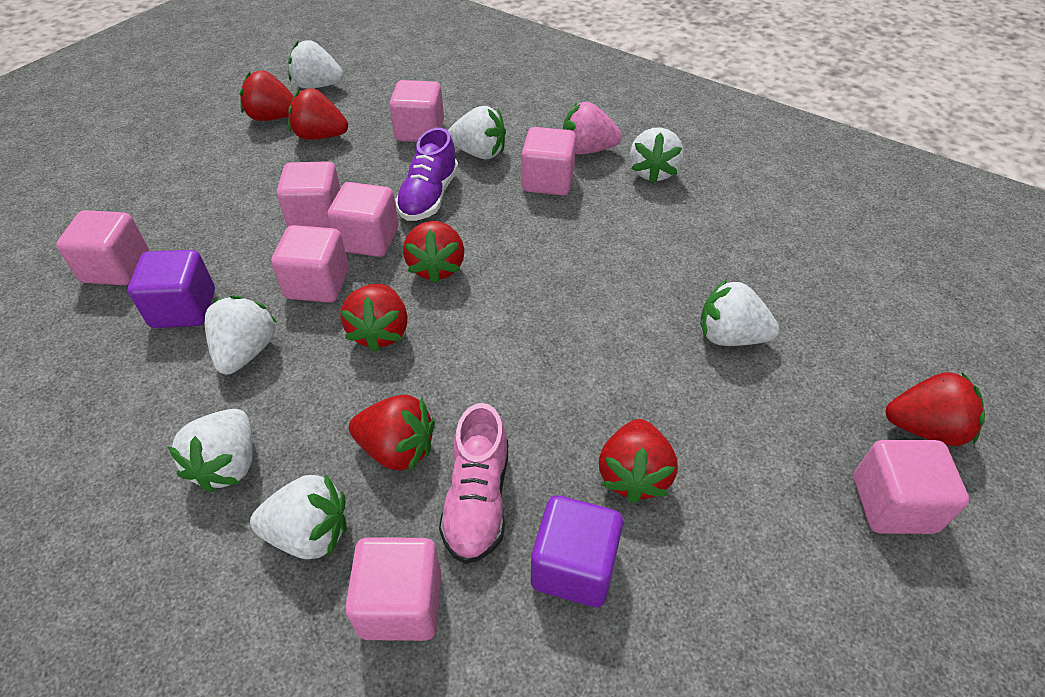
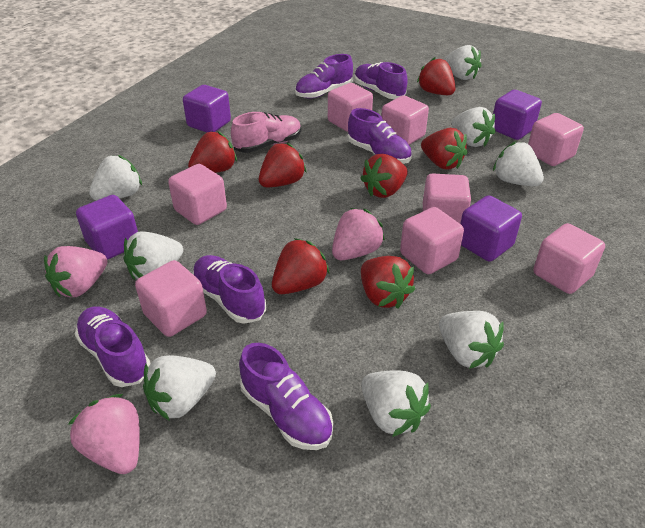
pink strawberry: [563,102,622,155] = 1 -> [44,246,108,297] [68,394,140,474] [332,208,385,260] = 3
purple cube: [128,250,215,328] [531,495,623,607] = 2 -> [76,195,138,260] [183,85,231,132] [460,195,522,262] [493,90,542,140] = 4
purple shoe: [395,128,458,221] = 1 -> [75,306,151,387] [192,255,266,324] [239,343,333,450] [295,54,353,98] [348,108,412,164] [354,62,408,99] = 6
white strawberry: [168,409,253,492] [205,295,277,374] [250,474,347,559] [288,40,344,89] [448,106,506,159] [630,127,684,184] [700,279,779,346] = 7 -> [89,155,142,201] [123,231,183,280] [143,355,216,421] [361,370,431,437] [439,311,504,369] [444,45,481,80] [452,107,495,147] [493,141,544,186] = 8

